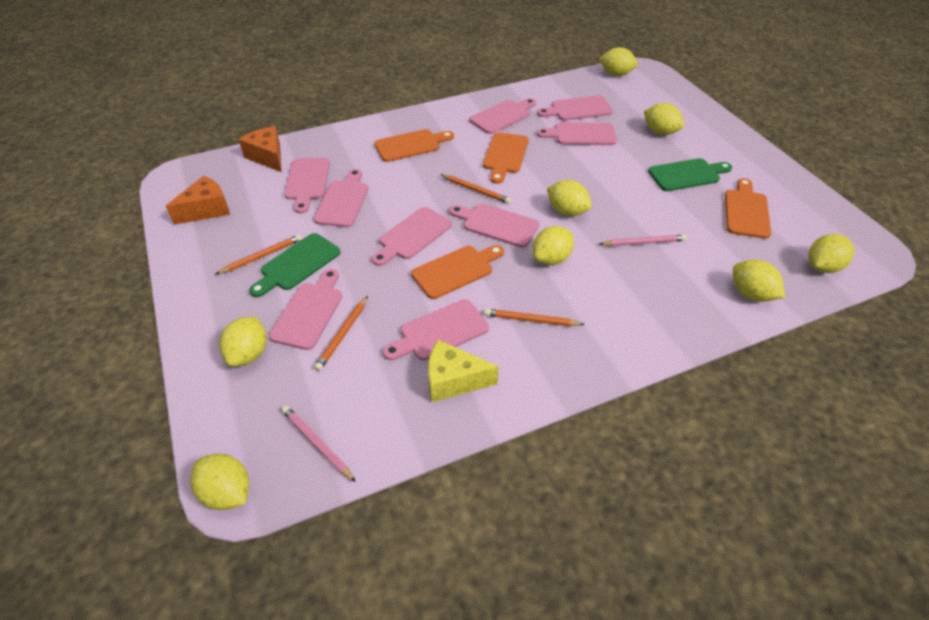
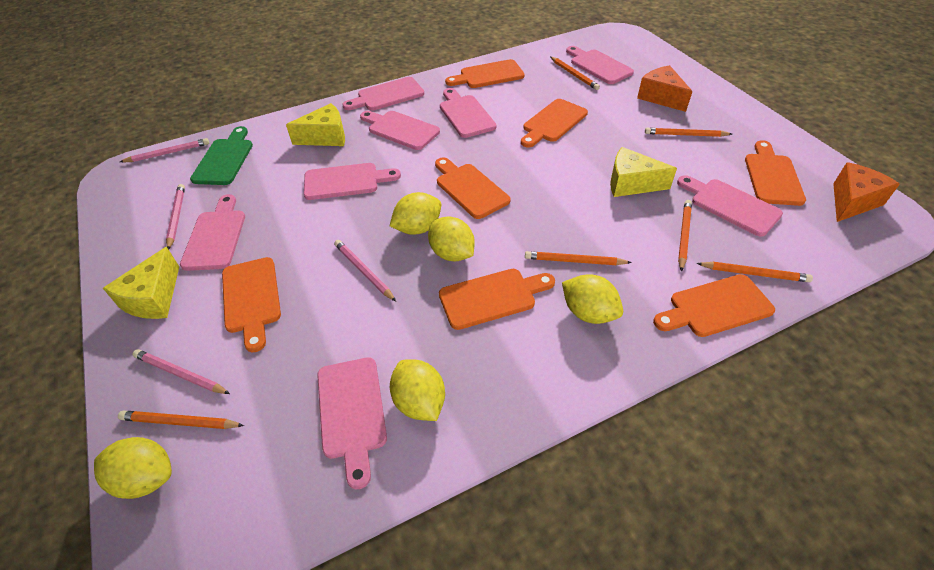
green cutting board: [249,233,341,297] [648,158,732,191] = 2 -> [190,126,253,185] = 1
orange cutting board: [375,129,454,162] [411,245,504,299] [483,132,529,184] [725,178,771,239] = 4 -> [222,257,281,352] [435,157,511,219] [439,269,555,330] [445,59,525,88] [521,99,588,148] [653,274,775,337] [745,140,806,206] = 7
orange pencil: [216,234,302,274] [314,296,368,371] [440,174,511,204] [484,309,585,326] = 4 -> [118,411,244,429] [525,251,632,265] [550,57,600,90] [645,128,732,137] [678,200,692,272] [696,262,813,282] = 6
pink cutting board: [269,269,342,350] [284,158,330,214] [313,169,368,227] [372,207,452,266] [383,299,489,360] [449,204,539,248] [469,98,536,134] [537,95,613,121] [537,122,617,145] = 9 -> [180,194,245,271] [304,163,401,200] [317,357,387,489] [342,77,424,111] [360,111,440,150] [440,88,496,138] [566,46,634,84] [677,175,783,237] = 8
pink pencil: [282,406,356,482] [599,235,687,246] = 2 -> [120,138,209,162] [132,349,230,394] [166,184,185,249] [334,240,396,302] = 4
yellow cheese: [428,340,499,402] = 1 -> [103,247,179,319] [286,103,345,146] [610,147,677,197] = 3
yellow lemon: [190,454,249,510] [219,317,266,367] [533,226,574,265] [547,180,592,216] [599,47,638,76] [644,103,684,135] [733,260,785,302] [808,234,854,273] = 8 -> [94,437,172,499] [390,192,441,235] [390,359,445,421] [428,216,475,261] [562,274,623,324] = 5

